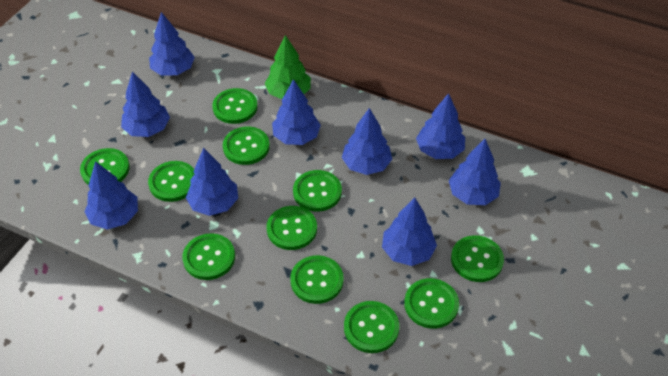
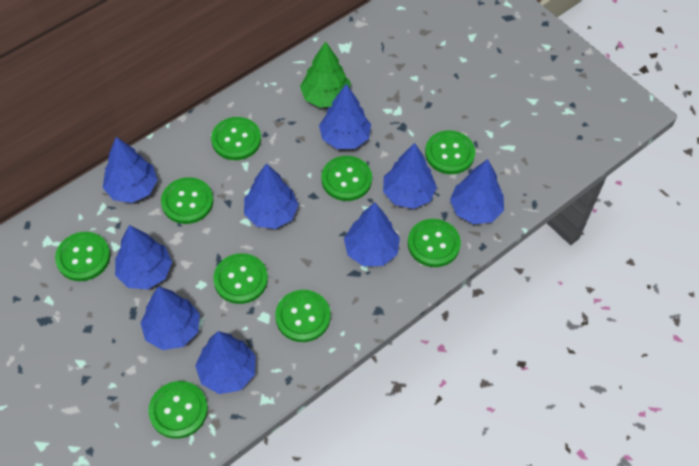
green button: [80,148,130,185] [148,161,195,202] [182,233,235,280] [212,88,258,124] [223,127,270,165] [266,206,317,250] [290,255,344,304] [293,170,342,212] [344,301,399,353] [404,278,459,329] [451,235,504,282] = 11 -> [55,232,110,281] [148,381,208,439] [161,177,213,224] [211,117,261,160] [213,253,268,304] [275,290,331,342] [321,156,372,201] [408,219,461,267] [425,130,475,174] = 9

